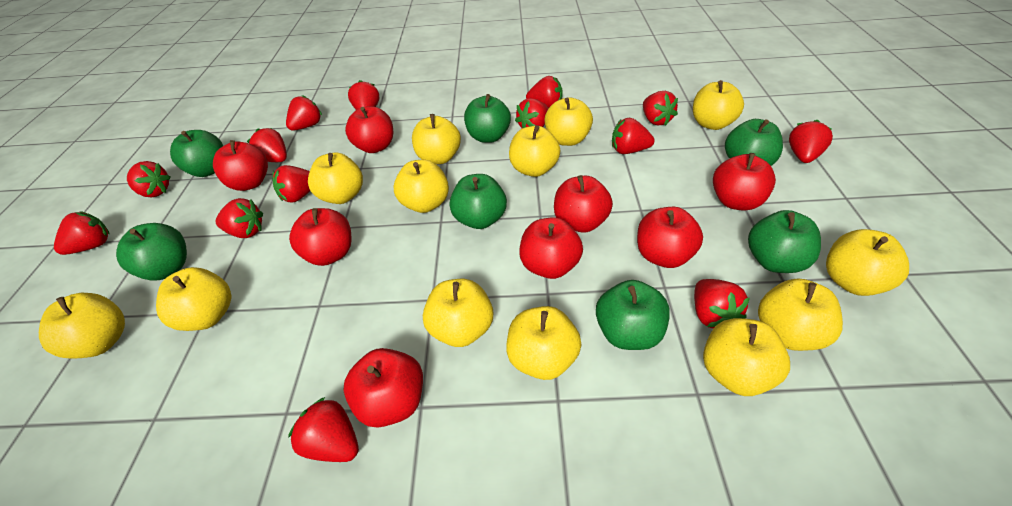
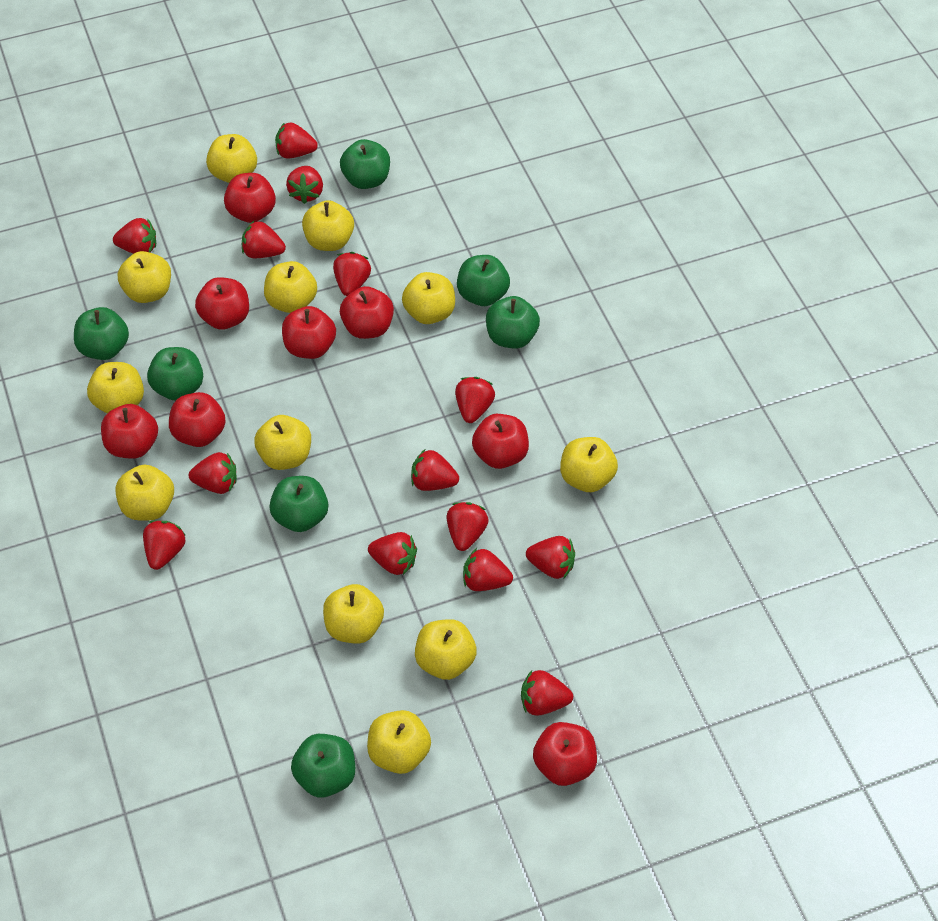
yellow apple: [39,293,125,358] [156,267,231,331] [308,153,363,204] [394,160,449,213] [412,114,461,164] [423,279,493,347] [506,306,582,380] [509,125,560,177] [544,97,593,146] [693,80,744,130] [703,318,790,396] [758,279,843,351] [826,229,909,296] = 13 -> [87,362,144,413] [115,464,174,521] [118,251,171,303] [206,134,257,183] [254,415,311,470] [264,261,317,313] [302,200,354,251] [323,584,384,644] [367,710,431,774] [402,272,455,324] [415,619,477,680] [560,437,618,492] = 12

